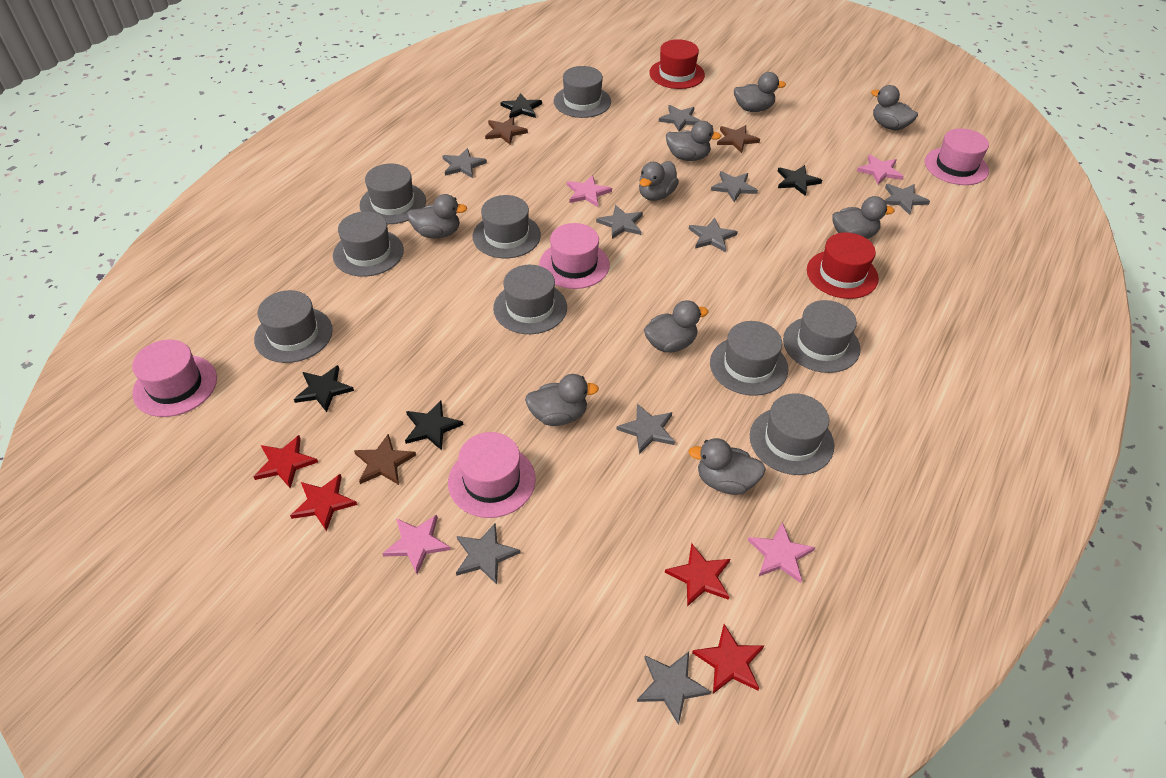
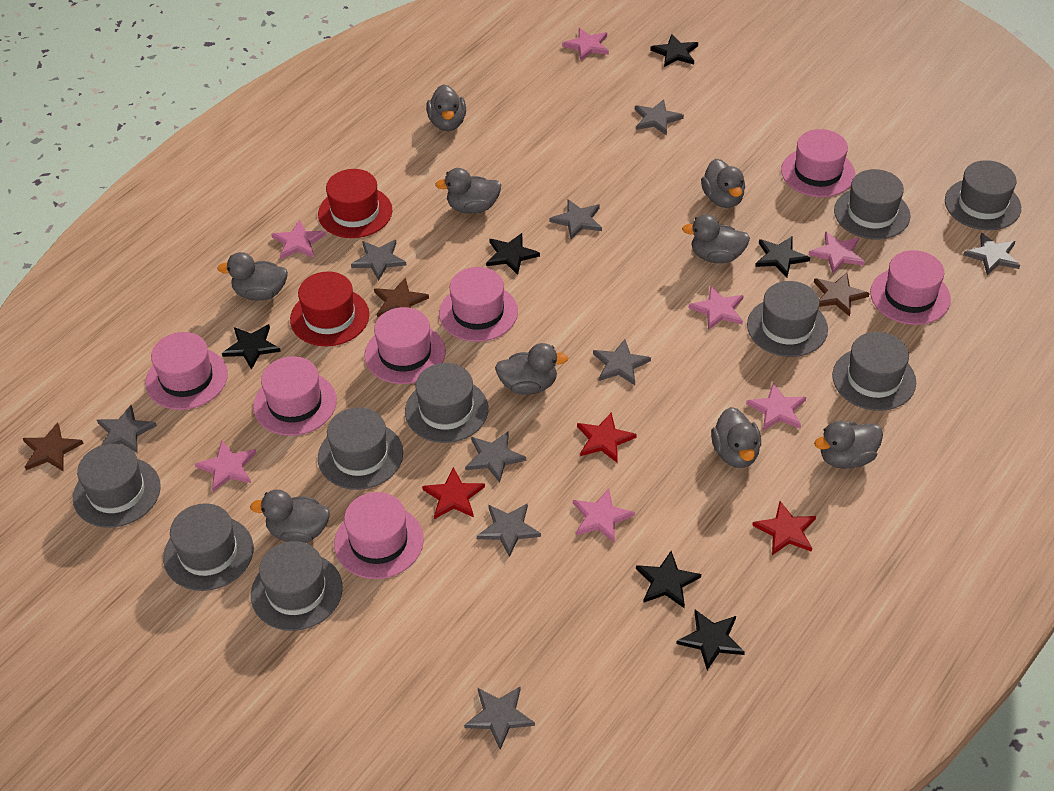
black star: [294,365,354,412] [405,401,463,450] [500,93,542,119] [778,165,822,196] = 4 -> [222,324,281,370] [486,233,540,275] [636,551,701,608] [650,34,698,67] [676,610,745,670] [755,236,810,278] = 6
pink hat: [132,340,217,417] [448,432,536,518] [539,223,610,289] [925,128,989,185] = 4 -> [145,332,228,410] [253,356,337,436] [334,492,424,579] [365,307,446,384] [439,267,518,342] [781,129,855,197] [870,250,951,325] = 7
pink star: [382,515,451,574] [567,175,612,207] [748,522,815,583] [857,154,904,184] = 4 -> [195,440,256,492] [271,219,326,259] [562,28,609,61] [573,488,635,543] [689,286,744,330] [746,383,806,431] [809,231,864,273] = 7
red star: [253,435,318,488] [290,474,357,531] [665,543,730,607] [692,624,764,694] = 4 -> [422,467,485,519] [577,412,637,463] [752,501,816,555] = 3

